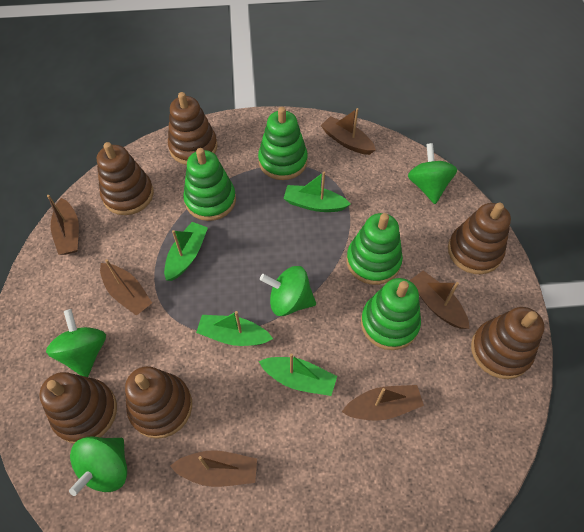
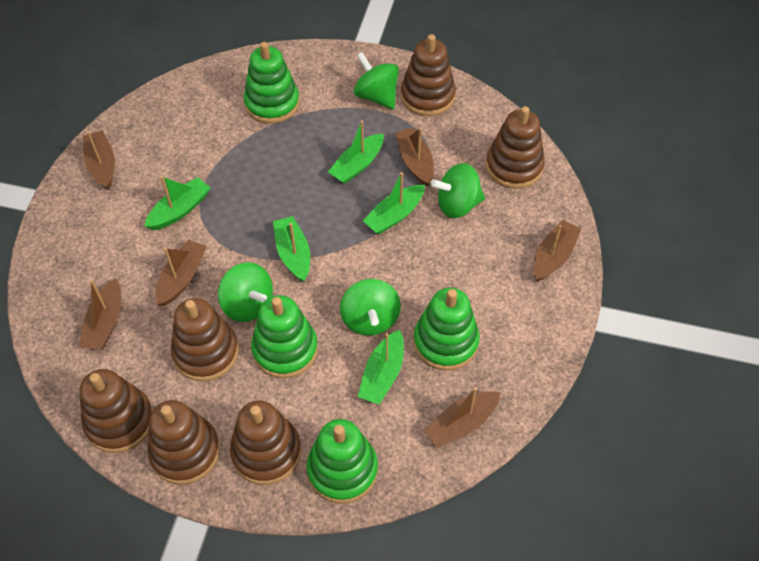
green boat: [164,222,208,281] [196,311,273,346] [259,353,337,396] [283,172,350,212] = 4 -> [144,176,210,230] [273,216,310,282] [328,120,384,184] [358,330,404,404] [362,172,425,234] = 5

